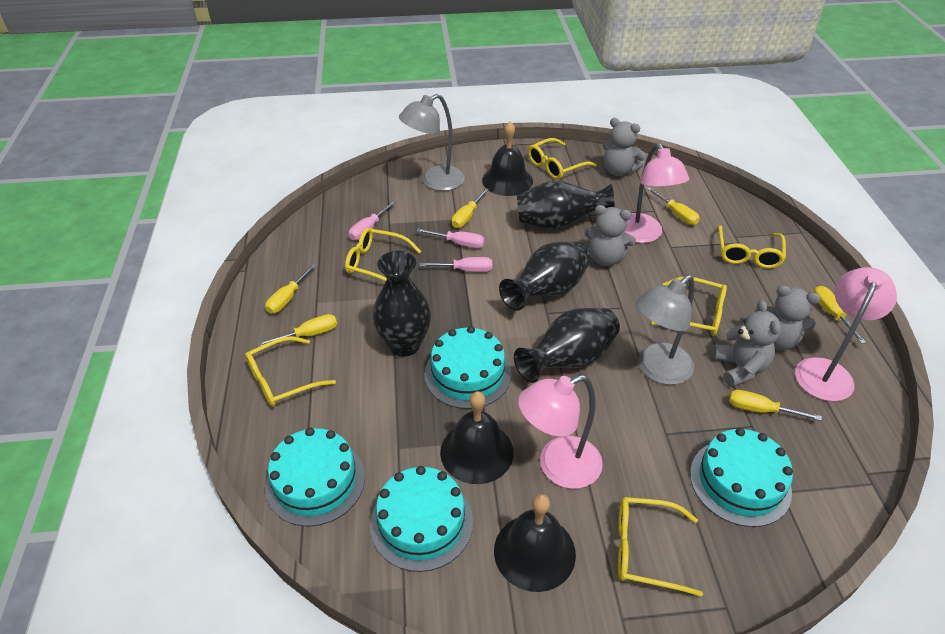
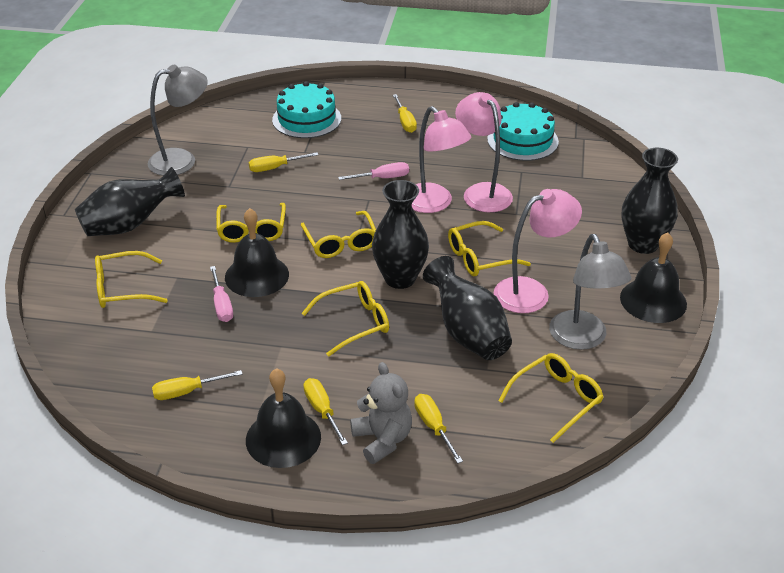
grey teddy bear: [584,205,636,266] [603,118,646,176] [713,300,781,387] [755,285,821,350] = 4 -> [350,362,412,464] = 1
pink screwdriver: [349,201,396,240] [416,228,485,248] [419,257,492,272] = 3 -> [210,266,233,322] [338,162,409,180] = 2
turquoise cake: [265,427,365,527] [370,466,473,572] [425,326,511,409] [690,428,793,527] = 4 -> [272,81,341,138] [487,102,559,161] = 2
yellow screwdriver: [257,314,337,347] [265,263,317,314] [452,188,489,228] [647,187,700,225] [729,390,822,421] [813,286,866,344] = 6 -> [152,370,243,400] [249,152,318,172] [303,378,348,445] [393,94,417,133] [414,394,463,464] = 5

